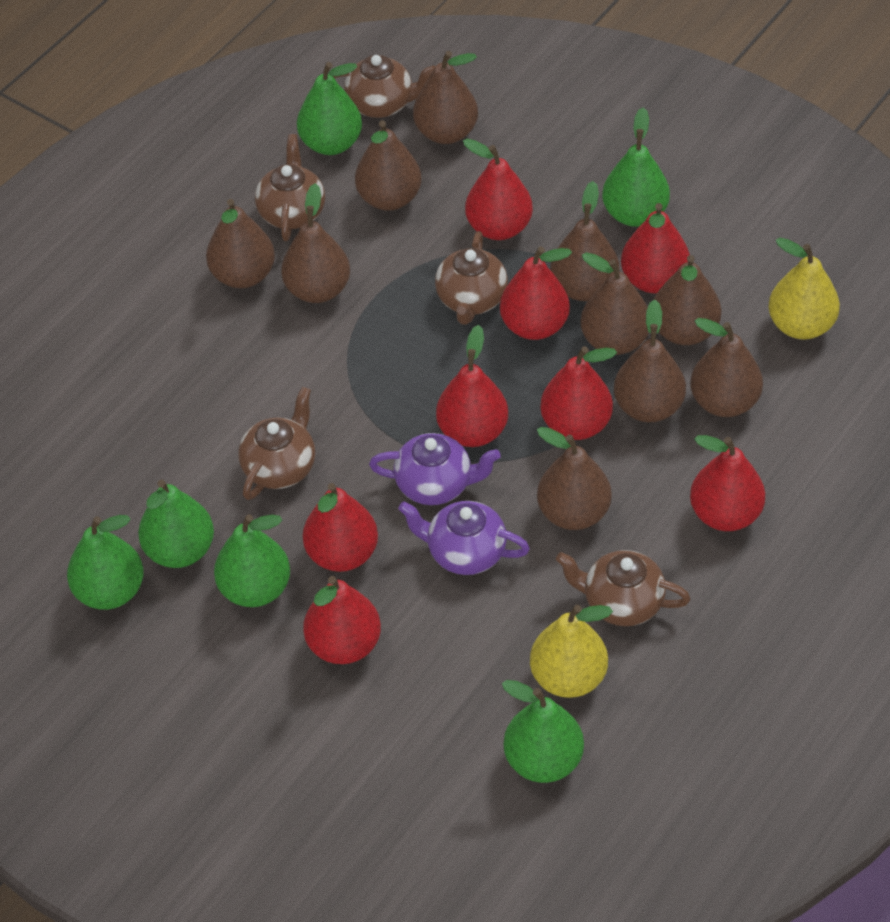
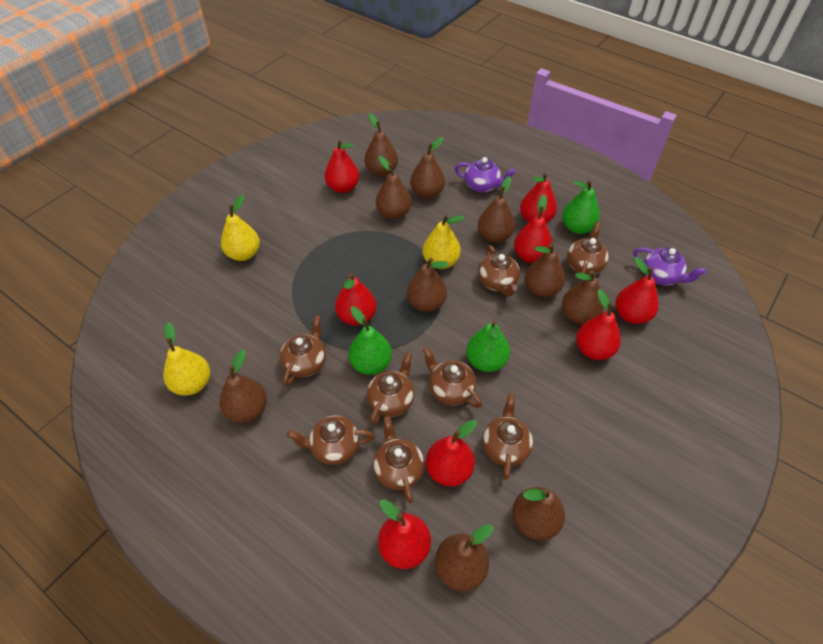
brown teapot: [238,387,315,500] [255,134,325,241] [333,55,435,118] [435,231,508,325] [556,550,691,626] = 5 -> [280,315,326,386] [287,415,375,465] [367,352,415,425] [373,416,425,503] [423,347,482,408] [479,245,520,296] [482,394,533,480] [567,222,609,281] = 8
green pear: [67,515,144,610] [138,480,214,568] [214,514,290,607] [297,62,362,155] [502,680,584,783] [602,107,670,227] = 6 -> [349,306,392,375] [466,320,510,372] [562,180,600,234] = 3
yellow pear: [530,605,613,698] [768,238,840,339] = 2 -> [163,322,210,396] [221,195,260,261] [422,214,465,269] = 3

